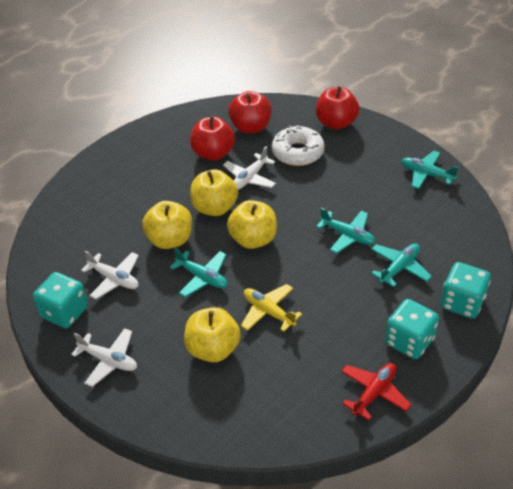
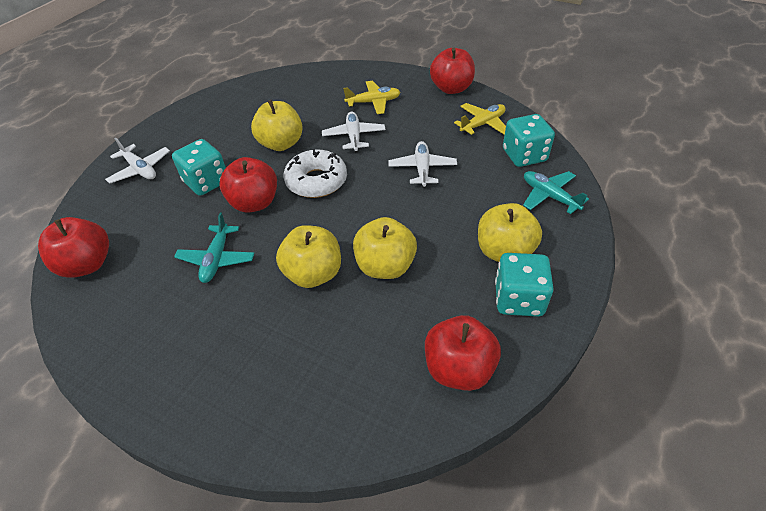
red apple: [190,116,235,161] [228,91,272,134] [316,86,359,130] = 3 -> [38,217,109,278] [220,157,277,213] [425,315,501,391] [430,48,475,94] = 4
red plane: [341,363,412,420] = 1 -> none = 0
turquoise plane: [170,248,228,297] [316,208,375,254] [371,243,432,287] [401,151,459,189] = 4 -> [174,212,254,283] [523,171,589,214] = 2
yellow plane: [241,284,302,332] = 1 -> [343,81,400,114] [454,103,506,135] = 2

